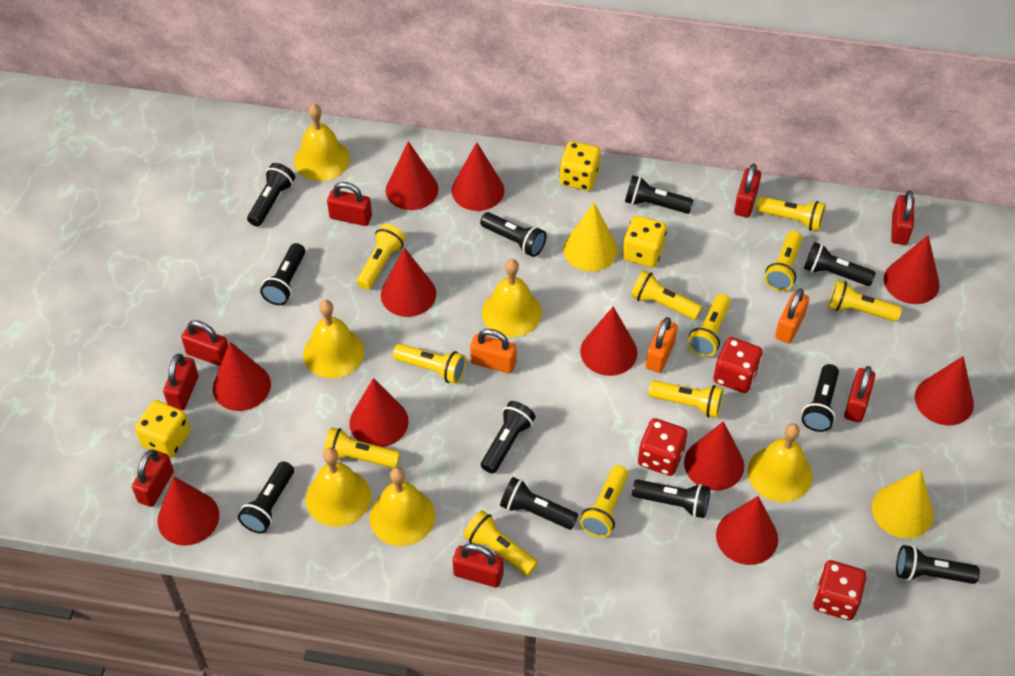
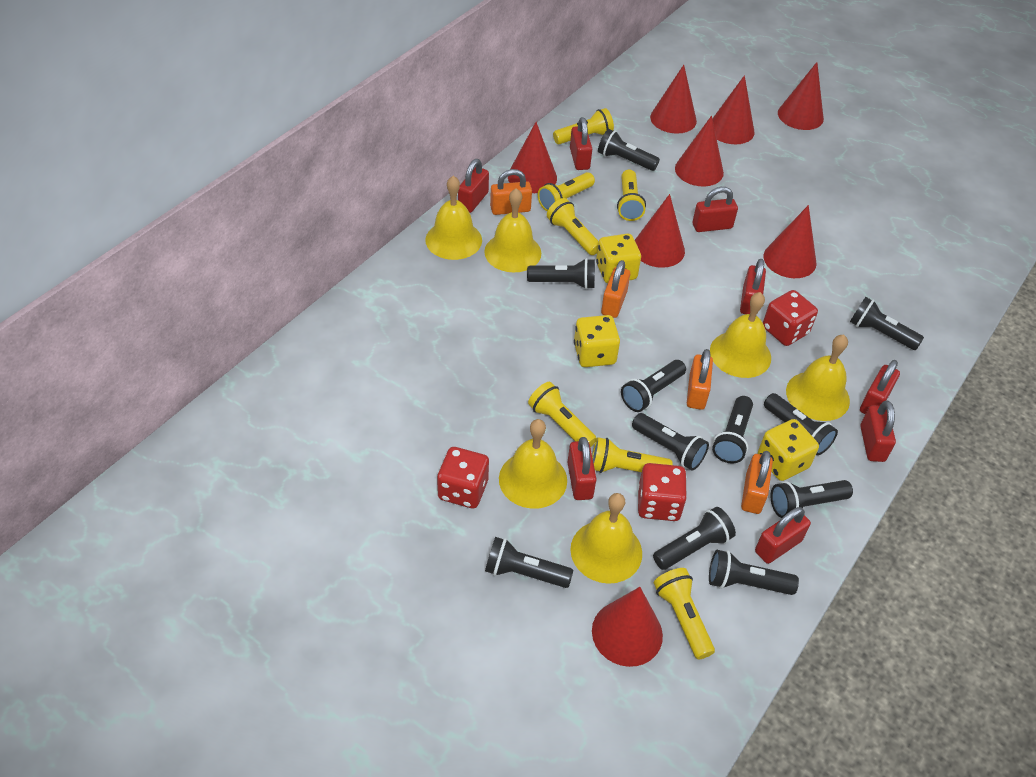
orange padlock: [470,329,517,373] [646,317,678,373] [775,288,809,343] = 3 -> [490,169,532,215] [601,260,630,318] [687,349,713,410] [741,451,773,514] = 4
red cone: [157,477,219,546] [213,342,271,411] [349,378,409,447] [381,248,436,317] [386,141,439,210] [452,142,504,211] [580,307,637,376] [684,421,744,491] [716,496,778,565] [884,235,940,304] [915,356,974,425] = 11 -> [508,122,557,193] [592,587,663,667] [635,194,685,268] [650,65,697,134] [675,116,724,186] [712,75,755,144] [764,205,816,278] [778,62,824,130] = 8
yellow cone: [563,203,618,271] [872,469,934,538] = 2 -> none = 0
yellow flashlight: [323,427,400,468] [357,224,406,290] [393,344,466,384] [463,510,538,576] [580,465,628,537] [631,270,702,320] [648,380,724,418] [688,294,731,357] [756,196,826,231] [765,231,803,291] [828,280,902,322] = 11 -> [528,382,597,447] [538,172,595,211] [547,198,599,255] [553,108,614,144] [592,437,673,473] [617,170,646,221] [654,568,715,660] = 7

